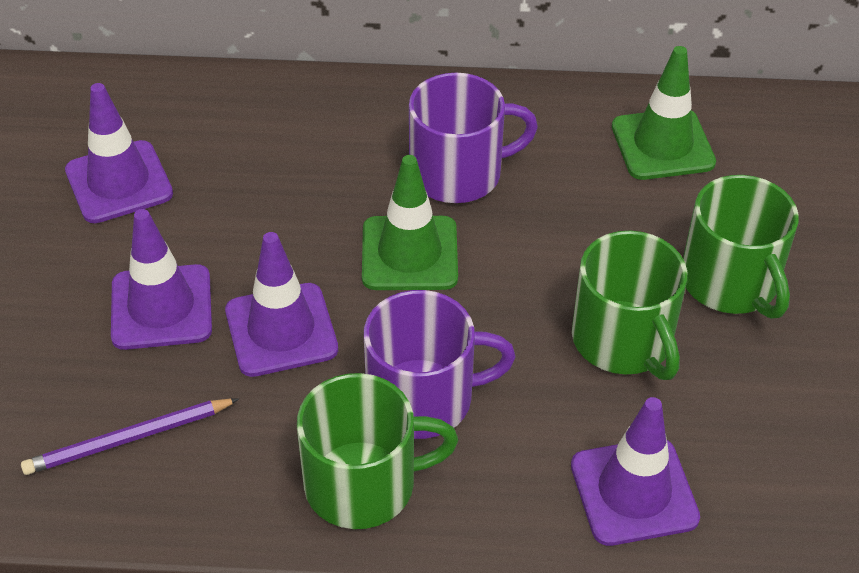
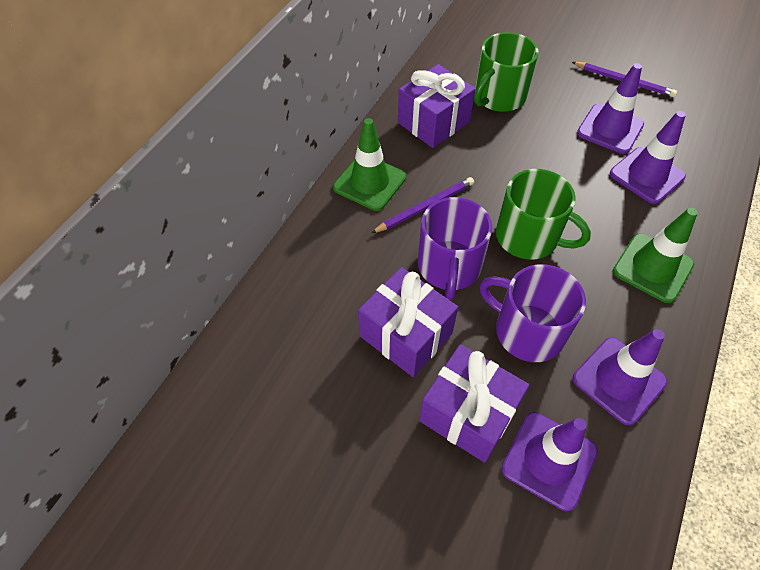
green mug: [297,373,458,529] [572,231,687,380] [683,175,799,319] = 3 -> [474,32,538,112] [496,169,591,260] = 2
purple gift: none = 0 -> [358,267,458,377] [398,64,475,148] [419,344,529,463] = 3
purple pencil: [21,398,239,475] = 1 -> [371,177,474,233] [572,62,677,97] = 2

